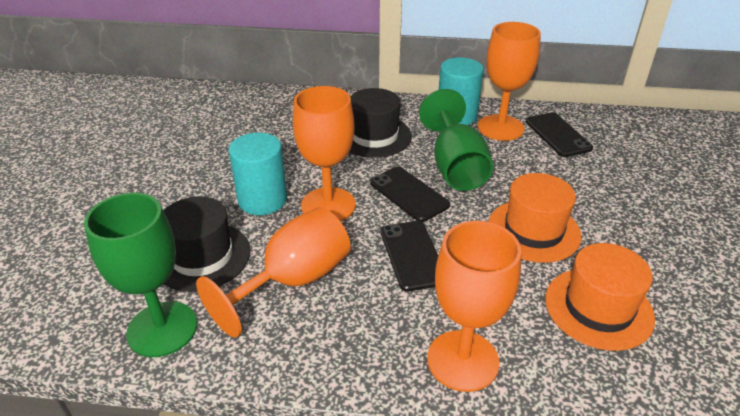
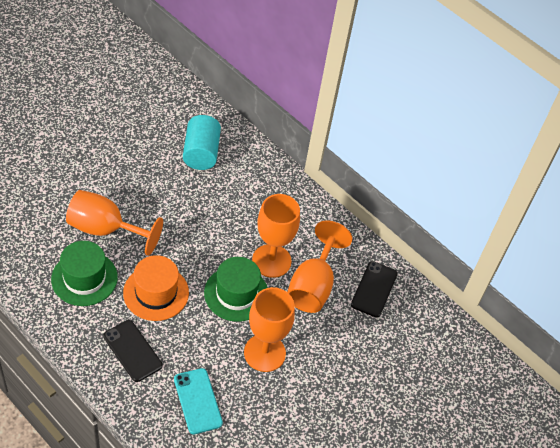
black hat: [164,196,251,292] [349,88,412,158] = 2 -> none = 0
black phone: [370,167,450,222] [380,221,438,292] [526,112,593,157] = 3 -> [103,320,163,382] [351,261,398,318] = 2
green goblet: [84,193,197,357] [419,89,493,191] = 2 -> none = 0
green hat: none = 0 -> [51,241,118,306] [204,257,268,322] = 2
orange hat: [488,173,581,263] [545,243,655,351] = 2 -> [123,255,189,321] = 1
turquoise cylinder: [228,133,287,215] [439,58,484,125] = 2 -> [183,115,221,170] = 1
turquoise phone: none = 0 -> [174,368,223,435] = 1

